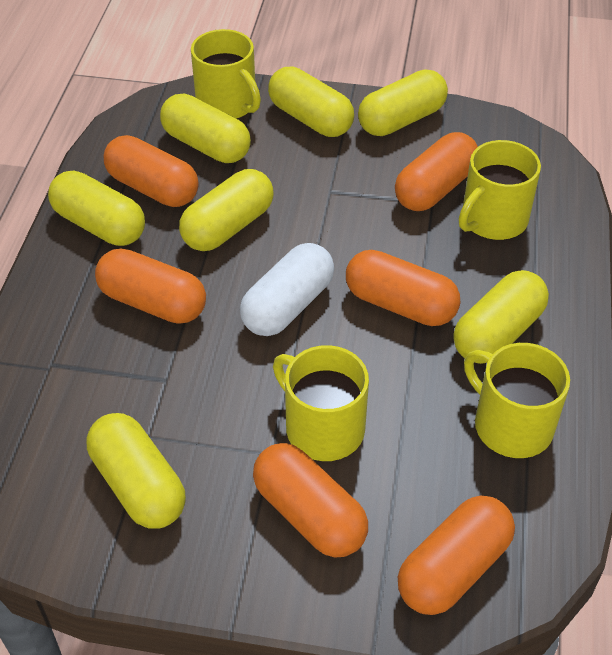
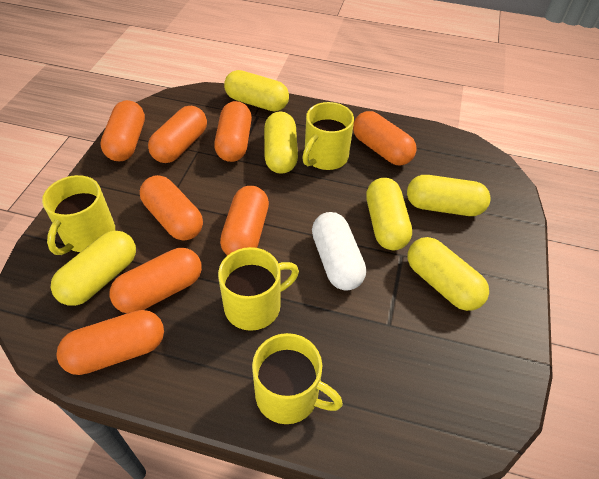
orange capsule: [95,249,206,324] [103,135,199,207] [253,443,368,558] [346,250,460,326] [395,132,478,211] [398,495,515,615] = 6 -> [56,310,164,375] [100,100,145,161] [110,248,202,313] [140,175,203,240] [148,106,207,163] [214,101,252,162] [220,186,269,256] [353,111,417,166] = 8
yellow capsule: [48,171,145,246] [87,413,186,529] [160,93,251,163] [179,169,274,251] [268,67,354,137] [358,69,448,136] [453,270,549,364] = 7 -> [51,231,136,306] [224,70,289,111] [264,112,298,174] [366,178,412,250] [407,175,491,216] [407,237,489,311] = 6

